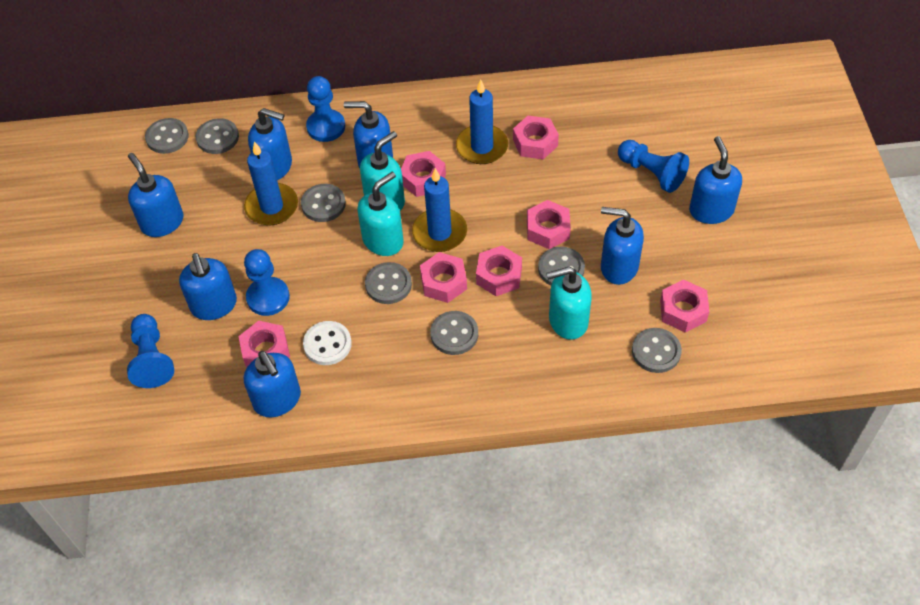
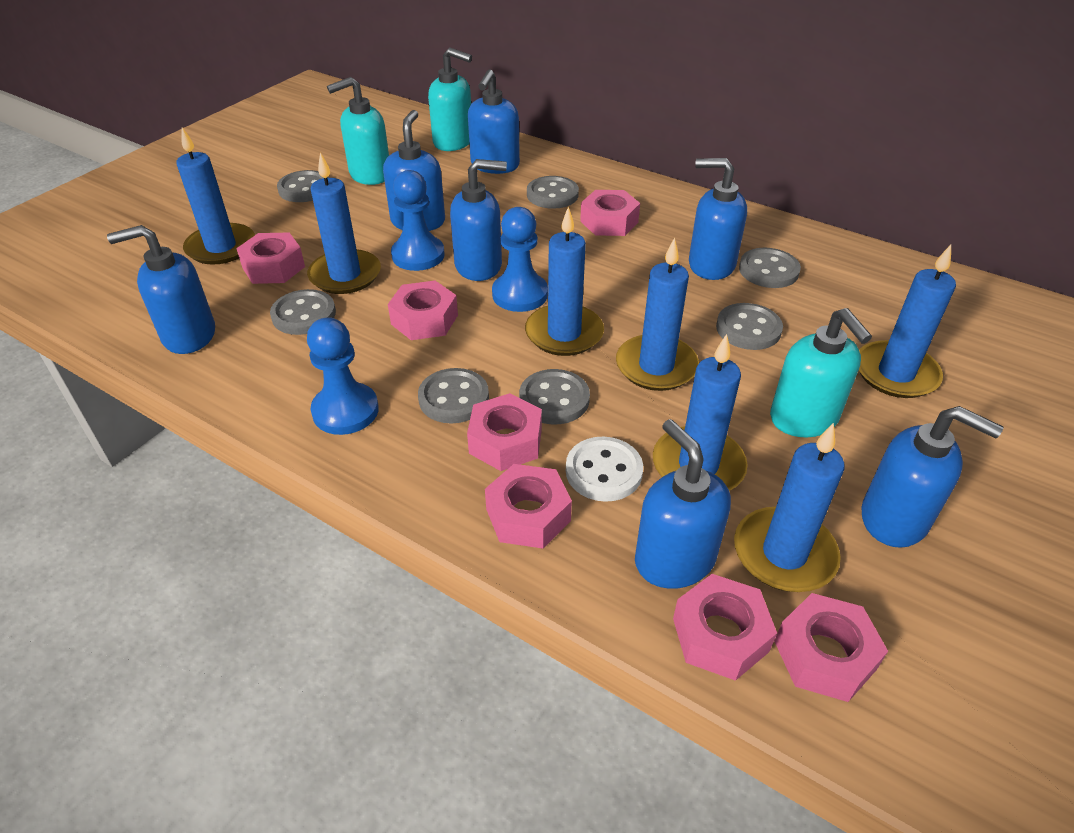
blue candle: [244,141,298,225] [412,168,467,252] [456,79,508,164] = 3 -> [176,127,255,265] [307,152,381,294] [525,206,604,356] [616,237,699,391] [653,334,748,491] [734,423,845,592] [859,245,956,398] = 7
blue pawn: [127,314,174,388] [244,249,290,316] [306,76,345,142] [618,140,689,193] = 4 -> [307,317,379,435] [391,170,445,271] [492,207,548,312] = 3

